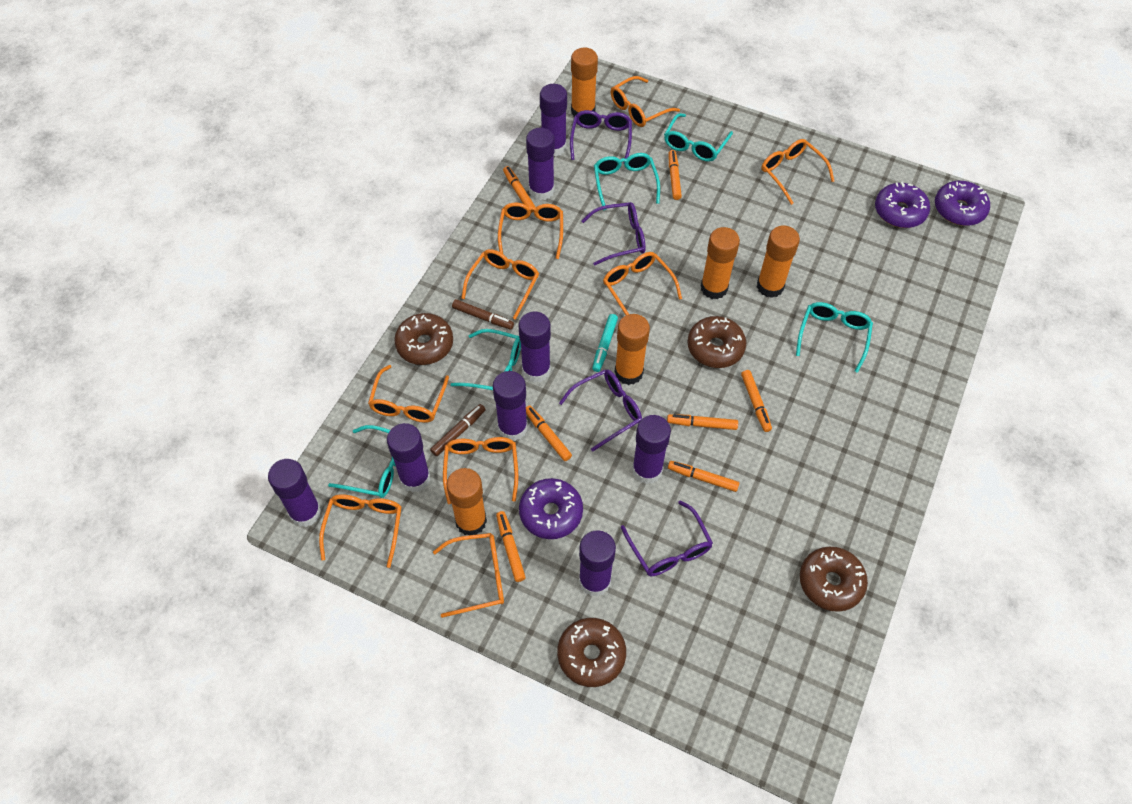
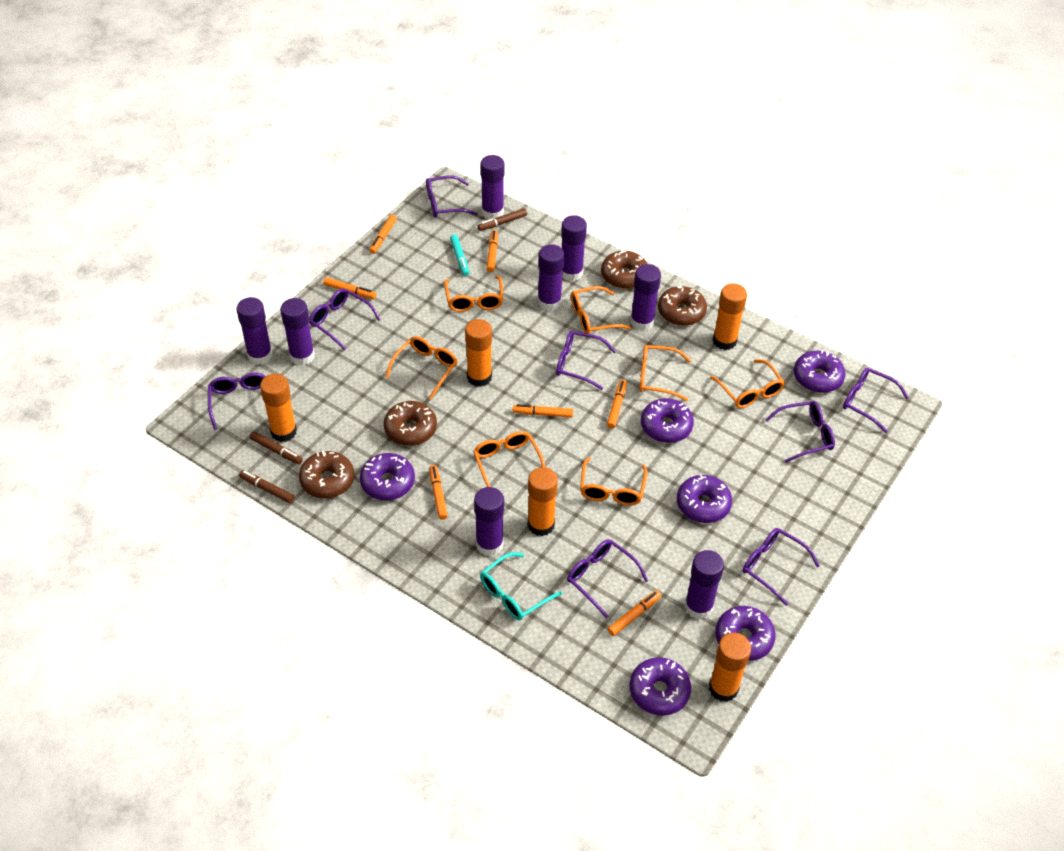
brown marker: [430,404,486,456] [452,299,514,330] = 2 -> [239,470,294,503] [250,431,303,464] [478,208,527,231] = 3
orange glasses: [319,494,401,568] [368,365,449,423] [433,533,504,618] [443,437,518,504] [461,249,539,320] [498,202,563,259] [603,252,682,315] [611,76,680,127] [761,139,834,205] = 9 -> [385,336,458,399] [444,276,503,312] [473,431,545,487] [571,286,631,334] [580,457,647,506] [639,345,691,401] [710,359,785,408] = 7
purple donut: [519,478,583,539] [875,182,930,228] [935,181,990,226] = 3 -> [360,453,415,500] [630,657,691,716] [641,398,694,443] [677,475,732,523] [715,606,776,661] [794,350,845,393] = 6
purple glasses: [559,370,642,451] [570,110,632,164] [581,202,646,266] [621,500,713,576] = 4 -> [208,373,269,430] [309,288,381,350] [426,176,478,218] [556,331,616,390] [567,539,648,618] [743,528,820,606] [765,401,835,463] [843,367,909,433] = 8
turquoise glasses: [328,425,396,498] [450,329,521,390] [594,153,660,210] [664,113,733,162] [796,302,873,373] = 5 -> [480,553,562,620] = 1

